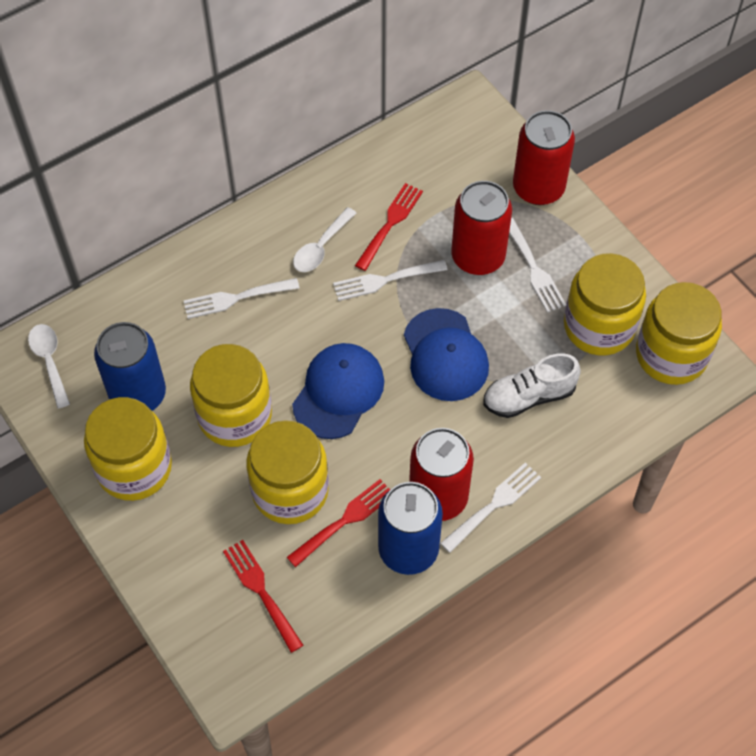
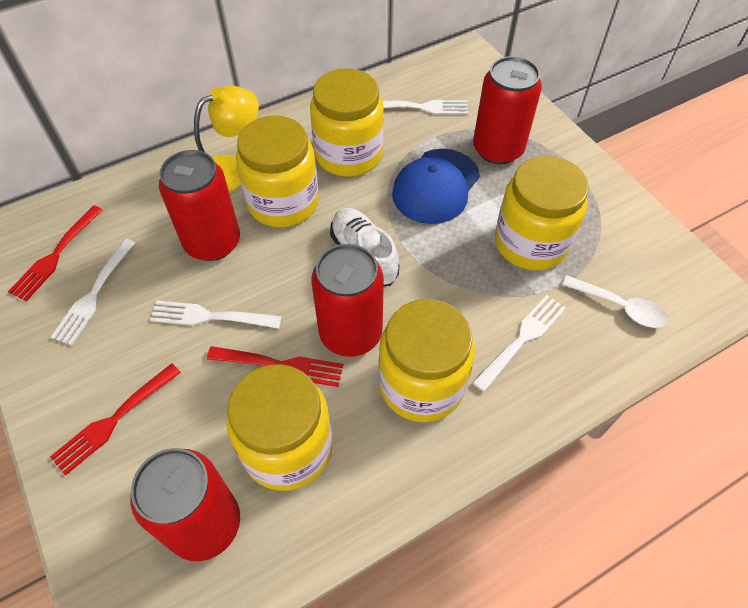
blue can: [94,322,166,411] [378,482,443,575] = 2 -> none = 0
blue cap: [292,343,384,439] [404,308,489,401] = 2 -> [392,149,480,224] = 1
red can: [409,428,474,521] [451,181,512,275] [513,110,575,205] = 3 -> [130,448,240,561] [159,150,240,261] [311,244,384,357] [473,56,542,164] = 4
white spoon: [28,324,70,408] [293,207,356,272] = 2 -> [562,275,668,328] = 1
yellow lamp: none = 0 -> [194,85,259,192] = 1

